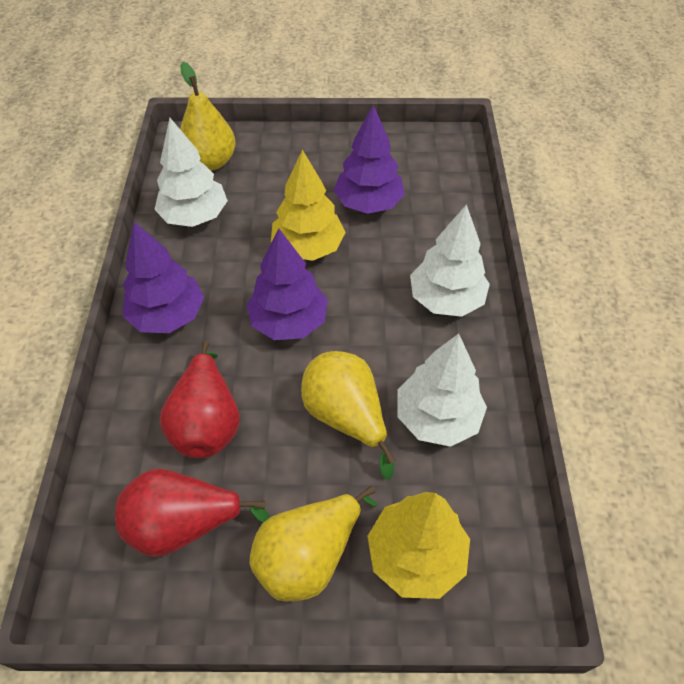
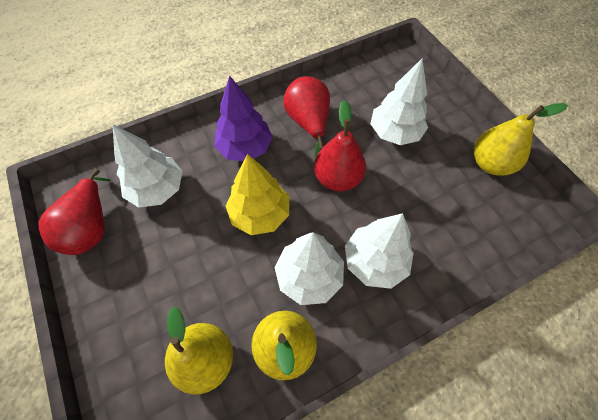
purple tree: [122,222,204,333] [247,228,328,340] [334,105,405,214] = 3 -> [214,76,273,161] = 1
red pear: [115,469,270,557] [159,341,240,458] = 2 -> [39,169,111,255] [283,76,330,158] [314,100,366,191] = 3
white tree: [154,118,228,227] [397,334,487,447] [410,204,490,317] = 3 -> [113,124,183,208] [274,232,344,305] [345,213,414,289] [370,59,428,145] = 4
yellow tree: [271,150,346,261] [367,492,470,599] = 2 -> [226,154,289,235] = 1

